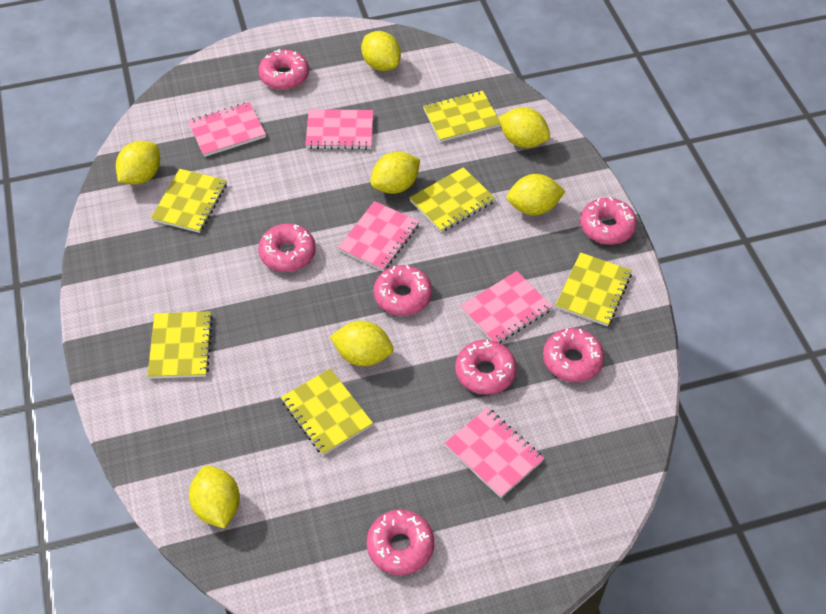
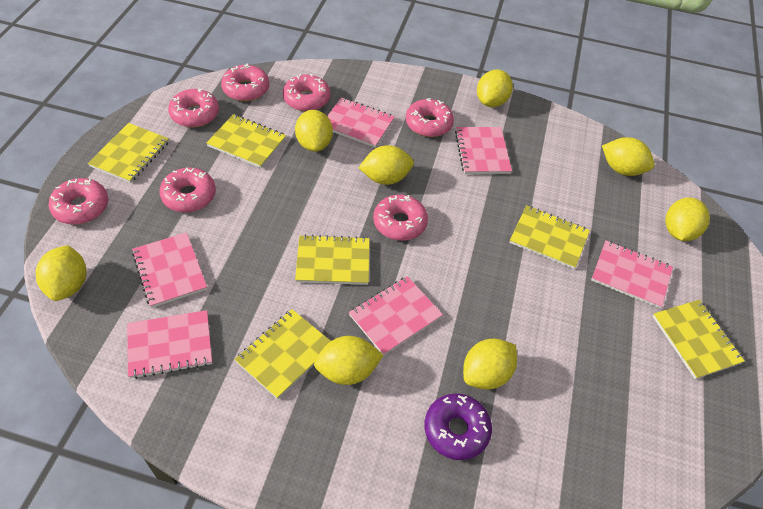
pink notebook: [188,102,266,157] [305,109,373,150] [338,201,420,271] [444,408,544,498] [460,271,553,343] = 5 -> [127,310,212,379] [132,232,207,308] [327,97,395,148] [349,276,443,355] [455,127,512,174] [591,240,673,308] = 6
purple donut: none = 0 -> [424,393,492,460] = 1
yellow lemon: [116,141,160,185] [189,466,240,529] [330,321,393,366] [361,31,401,71] [370,152,420,194] [498,107,550,148] [507,174,566,215] = 7 -> [36,245,86,301] [295,110,333,152] [314,336,384,385] [359,145,414,185] [463,339,517,390] [477,70,513,107] [602,137,655,176] [665,197,710,241] = 8

